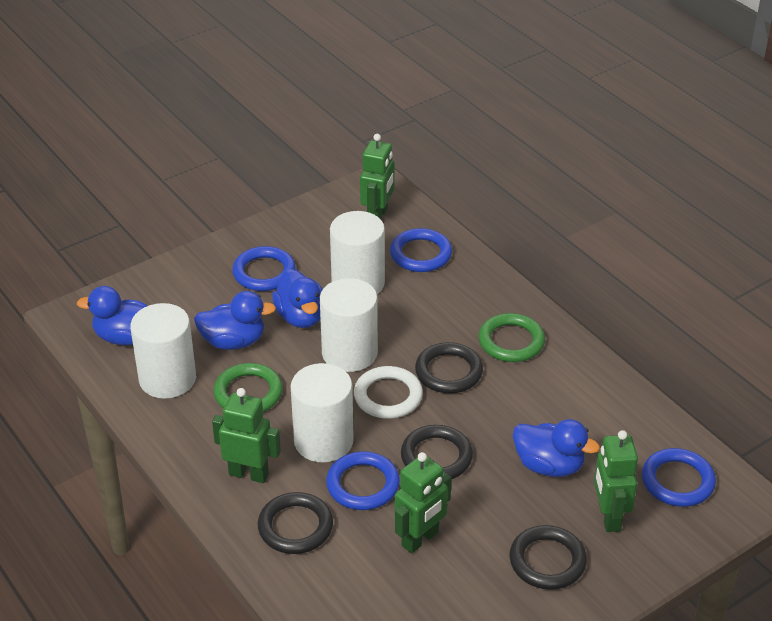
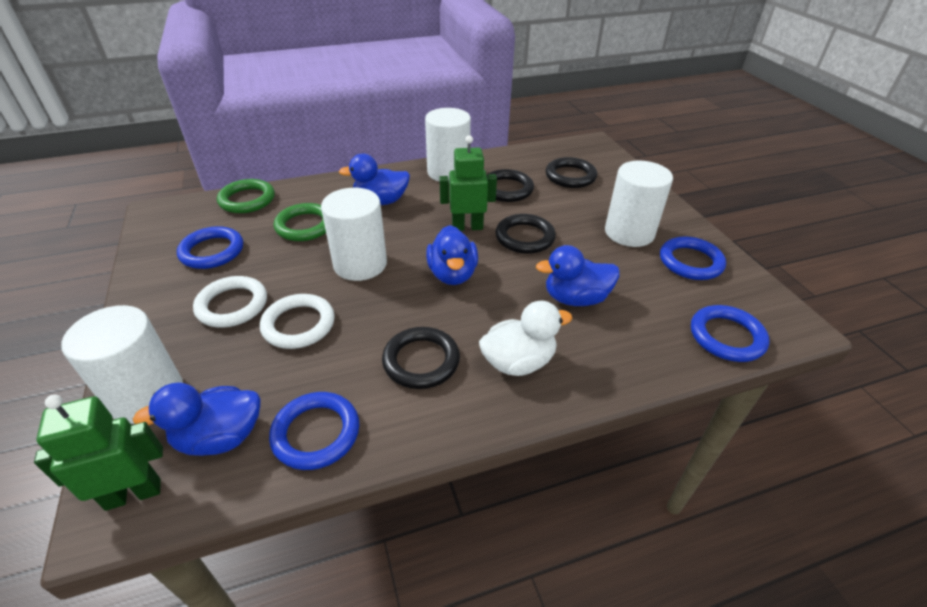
green robot: [212,388,281,483] [360,134,394,220] [395,452,452,553] [594,430,638,532] = 4 -> [34,395,163,511] [439,135,497,231] = 2
white duck: none = 0 -> [479,301,573,376] = 1
white ring: [354,366,423,419] = 1 -> [193,276,267,328] [260,294,335,349] = 2

